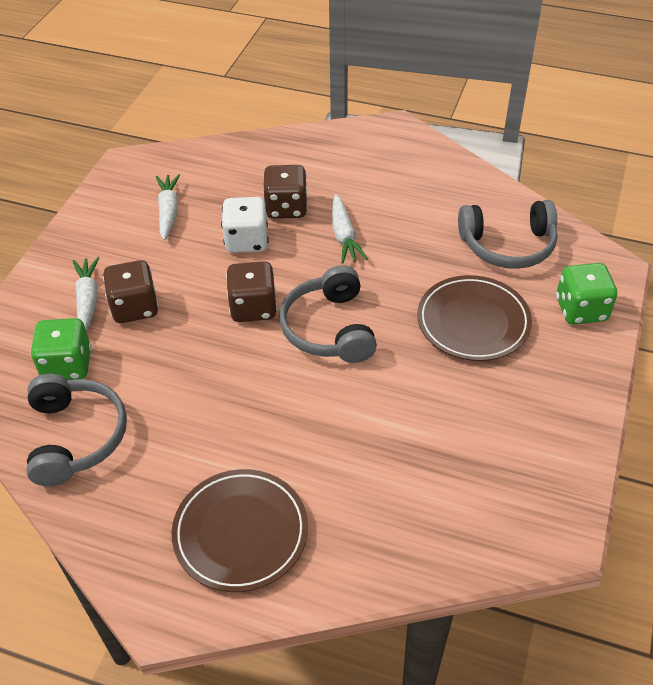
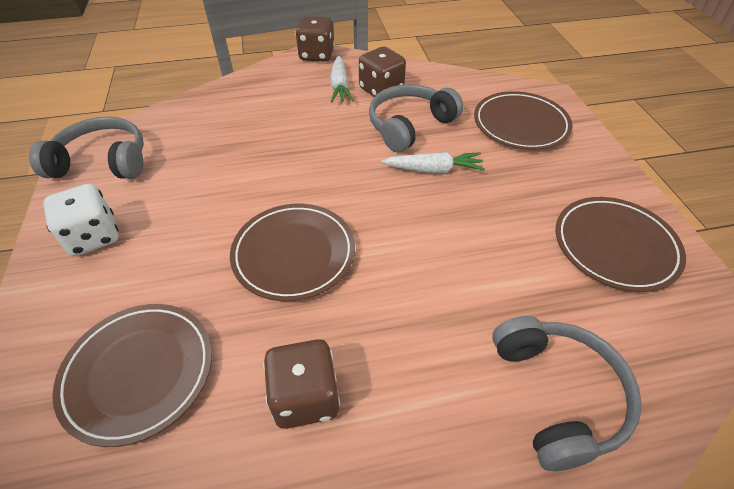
brown plate: [172,469,308,592] [417,275,532,361] = 2 -> [52,304,212,447] [230,204,355,301] [474,91,573,150] [555,197,686,292] = 4
green dice: [30,318,92,380] [556,263,617,325] = 2 -> none = 0
white carrot: [72,257,100,331] [156,174,180,240] [332,194,368,264] = 3 -> [330,55,354,103] [381,152,485,173] = 2

